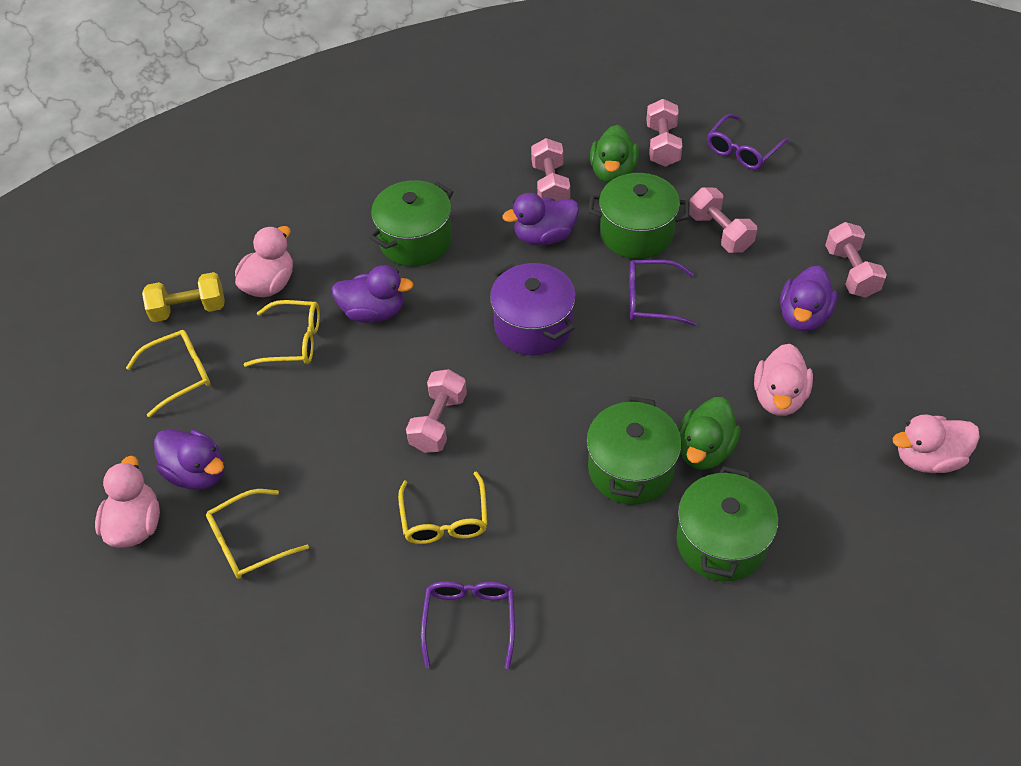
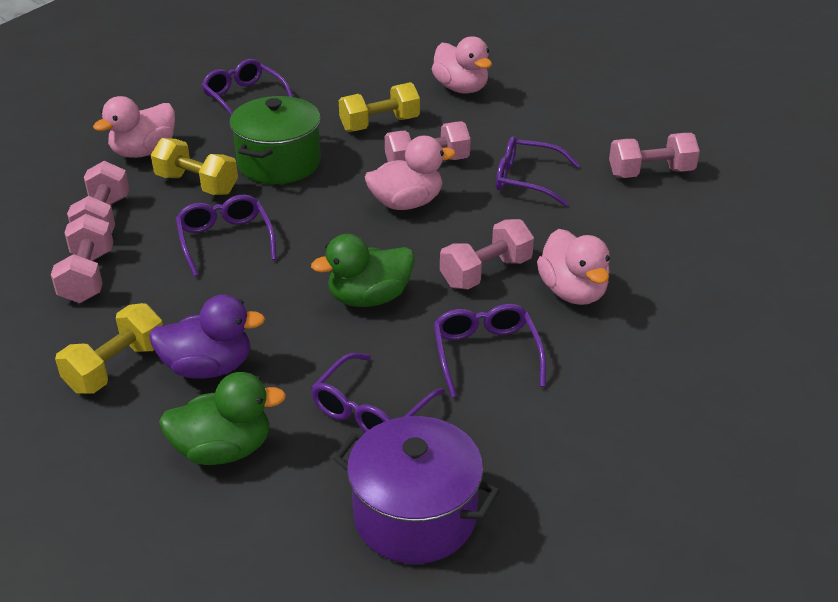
green pot: [369,180,453,266] [586,396,682,505] [588,173,690,259] [676,466,778,582] = 4 -> [230,96,321,184] = 1
purple duck: [154,429,224,490] [332,265,414,323] [502,193,579,246] [780,266,837,331] = 4 -> [149,294,265,379] = 1
purple glasses: [421,581,515,669] [629,260,697,326] [707,114,789,170] = 3 -> [176,195,277,277] [201,59,293,115] [311,353,445,433] [434,304,546,398] [496,136,580,206] = 5
yellow dumbbell: [142,272,225,322] = 1 -> [55,303,163,394] [151,138,238,195] [339,82,420,132] = 3
yellow glasses: [126,330,211,417] [206,489,309,579] [244,300,320,367] [398,471,487,544] = 4 -> none = 0

